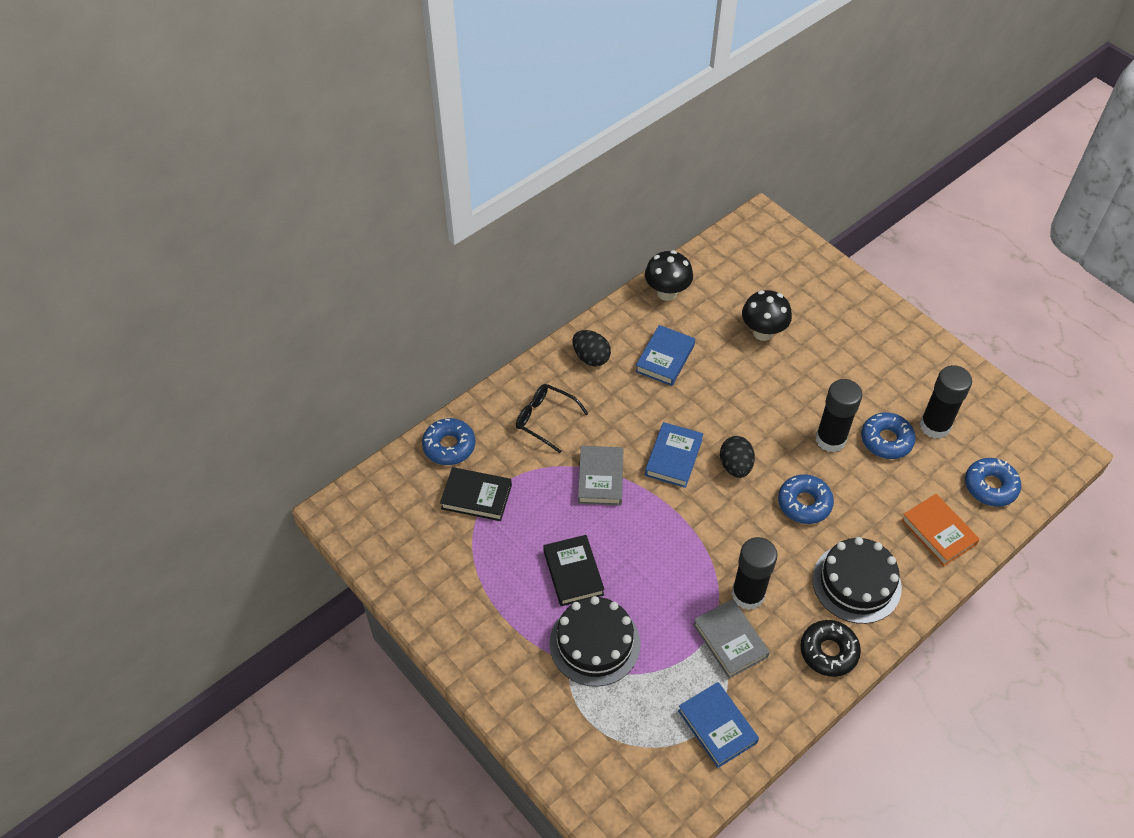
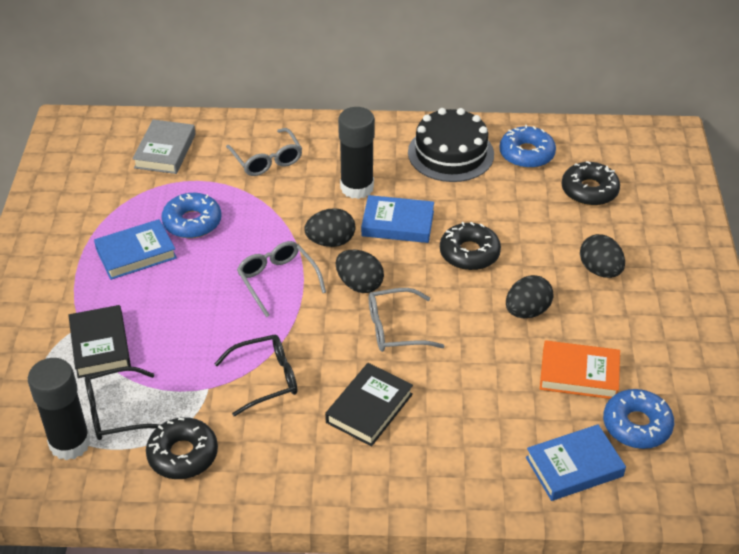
black cake: [549,596,640,687] [812,537,902,624] = 2 -> [408,108,494,182] = 1
black donut: [800,620,861,677] = 1 -> [146,417,218,479] [440,222,501,270] [561,161,620,206] = 3
black egg: [572,330,611,367] [720,436,755,478] = 2 -> [304,208,355,247] [336,250,384,293] [506,275,553,318] [580,234,625,278] = 4
black glasses: [516,384,589,453] = 1 -> [85,366,161,440] [214,334,297,416] = 2
black glue stick: [731,537,778,610] [816,379,862,452] [920,365,972,439] = 3 -> [28,358,91,460] [338,107,375,199] = 2
black mushroom: [645,250,693,301] [742,290,792,341] = 2 -> none = 0
blue donut: [422,418,475,465] [778,474,834,524] [861,412,916,459] [965,458,1021,507] = 4 -> [161,193,221,238] [499,125,556,168] [603,389,674,449] = 3
grey book: [578,446,623,506] [693,599,770,679] = 2 -> [132,119,196,174] = 1
grey glasses: none = 0 -> [226,128,302,176] [237,241,326,317] [369,288,444,352] = 3

